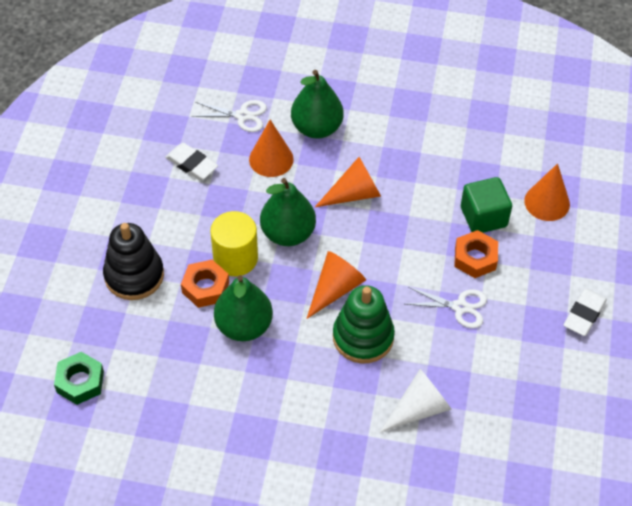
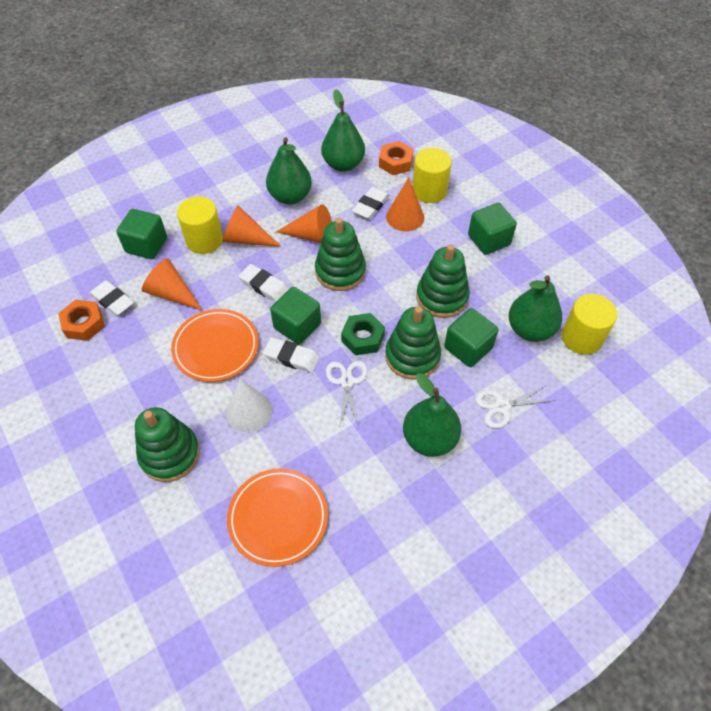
black stacking toy: [103,223,164,300] = 1 -> none = 0
green cube: [461,177,512,233] = 1 -> [116,209,167,259] [270,287,321,344] [444,308,499,367] [468,203,517,255] = 4
green pear: [214,275,273,341] [260,178,316,246] [291,70,344,139] = 3 -> [266,137,312,204] [321,89,365,172] [403,373,461,457] [509,275,562,342] = 4
green stacking toy: [333,285,395,364] = 1 -> [135,407,200,482] [315,218,366,291] [385,306,441,380] [416,244,470,318] = 4
orange plate: none = 0 -> [171,309,259,382] [227,468,328,567] = 2
white eraser: [165,143,218,180] [564,289,607,336] = 2 -> [89,280,134,316] [239,264,289,302] [263,337,320,373] [352,187,390,219] = 4
yellow cylinder: [210,211,258,276] = 1 -> [177,197,223,254] [412,148,452,203] [562,294,617,355] = 3

